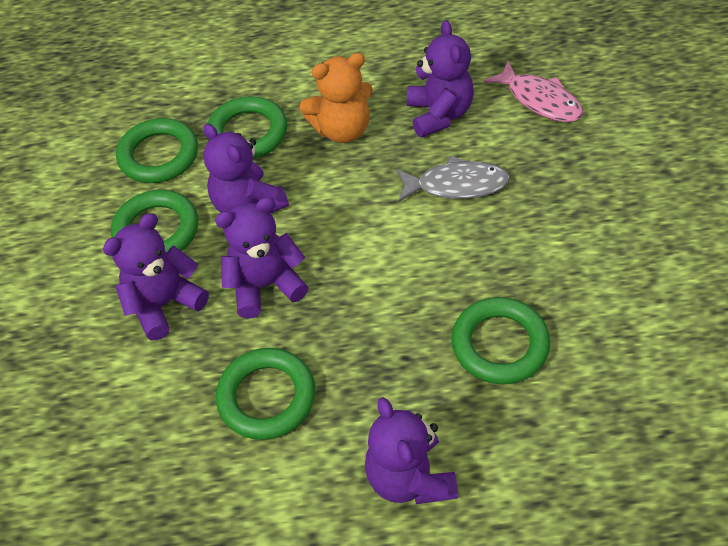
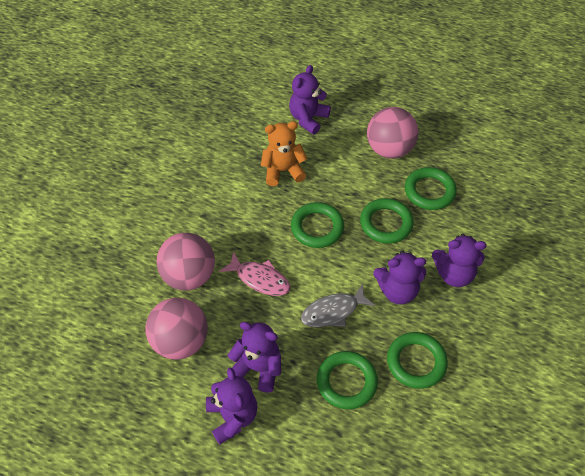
pink ball: none = 0 -> [146,298,208,360] [157,233,215,290] [367,107,419,159] = 3

